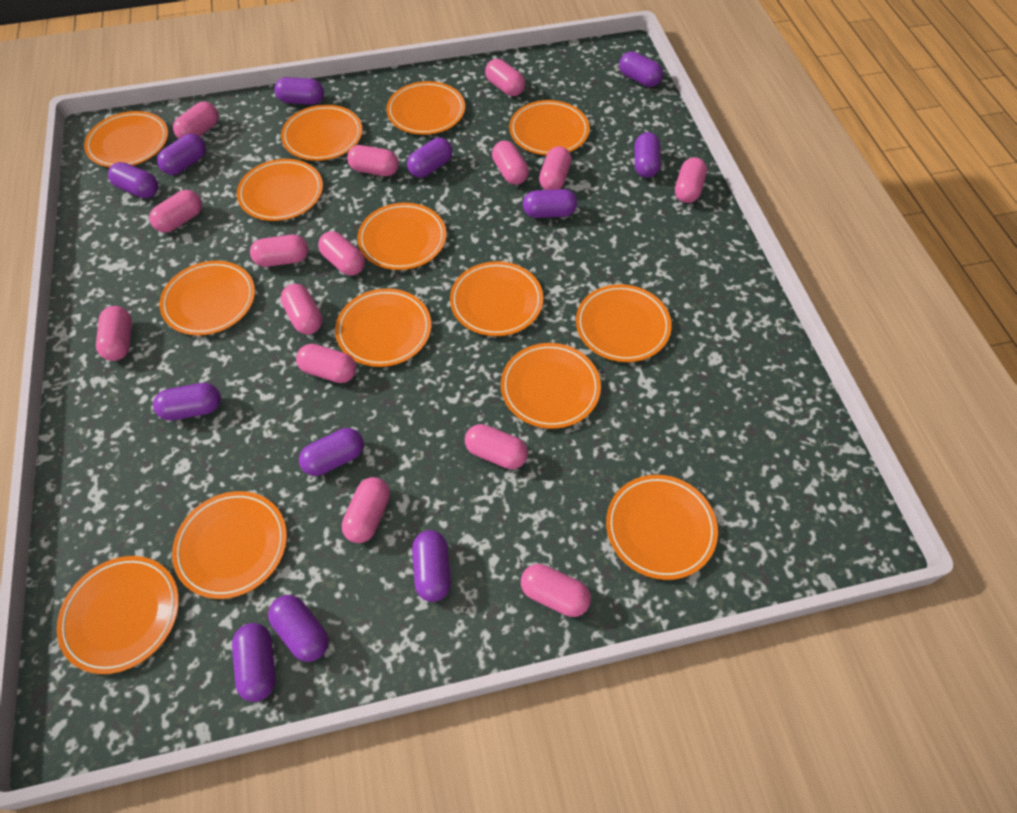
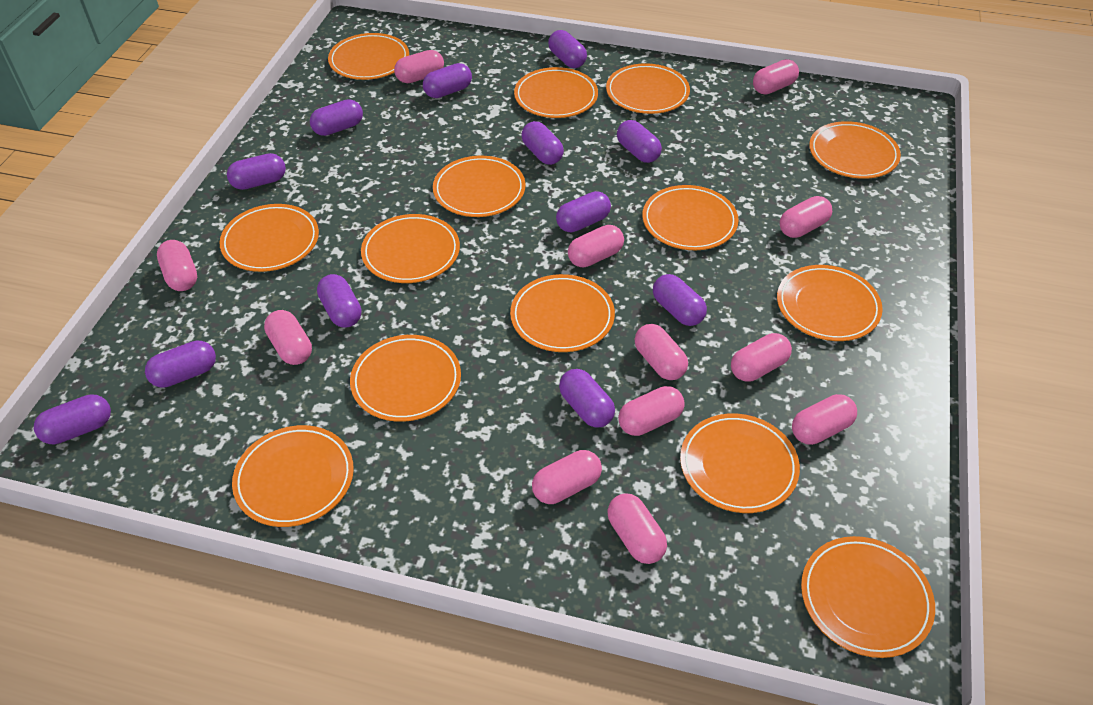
pink capsule: [96,306,132,361] [149,190,202,233] [173,101,219,139] [250,235,308,267] [281,284,322,334] [296,344,356,383] [318,231,365,276] [342,477,390,543] [347,145,399,176] [465,424,528,469] [485,59,525,96] [492,140,529,185] [521,564,591,617] [539,146,572,190] [675,157,707,203] = 15 -> [157,240,197,291] [264,310,312,365] [394,50,444,83] [532,450,602,504] [568,225,624,267] [607,493,667,564] [618,386,685,436] [634,324,688,380] [731,333,792,382] [753,59,799,94] [780,196,832,238] [792,394,857,445] = 12

